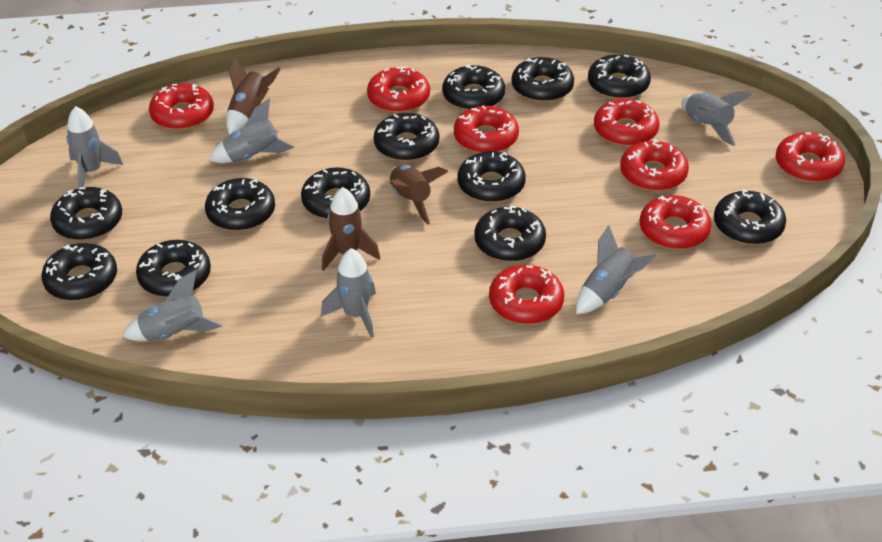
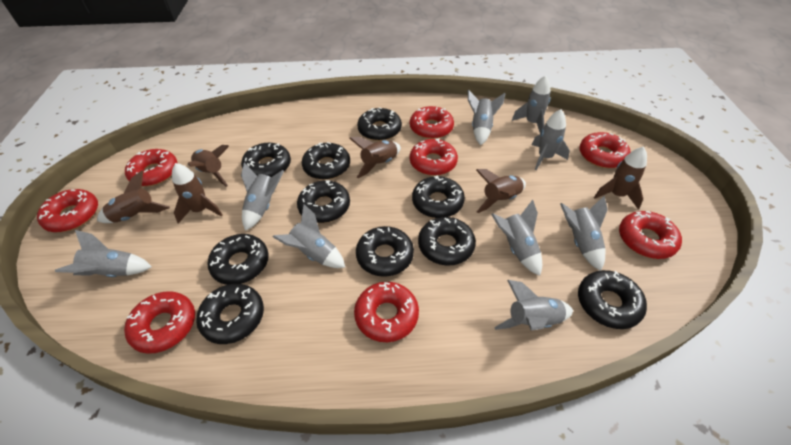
black donut: [41,243,117,301] [50,187,122,240] [136,240,211,297] [205,178,275,231] [301,167,370,219] [374,113,439,161] [442,64,505,110] [457,151,526,203] [474,205,546,262] [512,57,574,102] [588,54,651,99] [714,189,786,245] = 12 -> [196,284,264,344] [207,234,269,285] [241,143,291,177] [297,180,350,223] [302,142,350,180] [356,226,414,277] [357,107,402,141] [412,176,465,218] [418,217,476,266] [578,270,647,329] = 10
brown rocket: [226,57,281,135] [322,187,380,271] [390,165,448,225] = 3 -> [97,171,170,223] [172,163,222,224] [188,145,229,187] [349,137,401,178] [476,169,526,213] [594,147,647,209] = 6
grey rocket: [66,106,123,187] [122,270,223,341] [208,99,295,163] [321,248,376,338] [576,225,657,314] [681,92,752,146] = 6 -> [55,230,152,277] [241,163,284,231] [273,204,345,268] [468,90,505,145] [491,200,542,276] [494,280,573,331] [512,75,551,134] [532,110,570,170] [560,195,608,271] = 9

